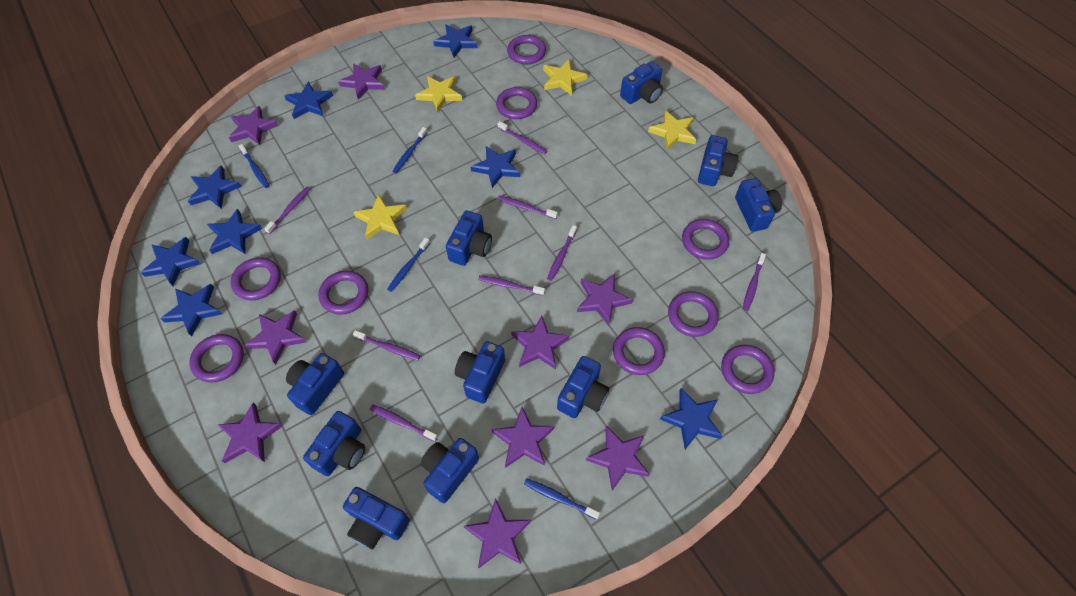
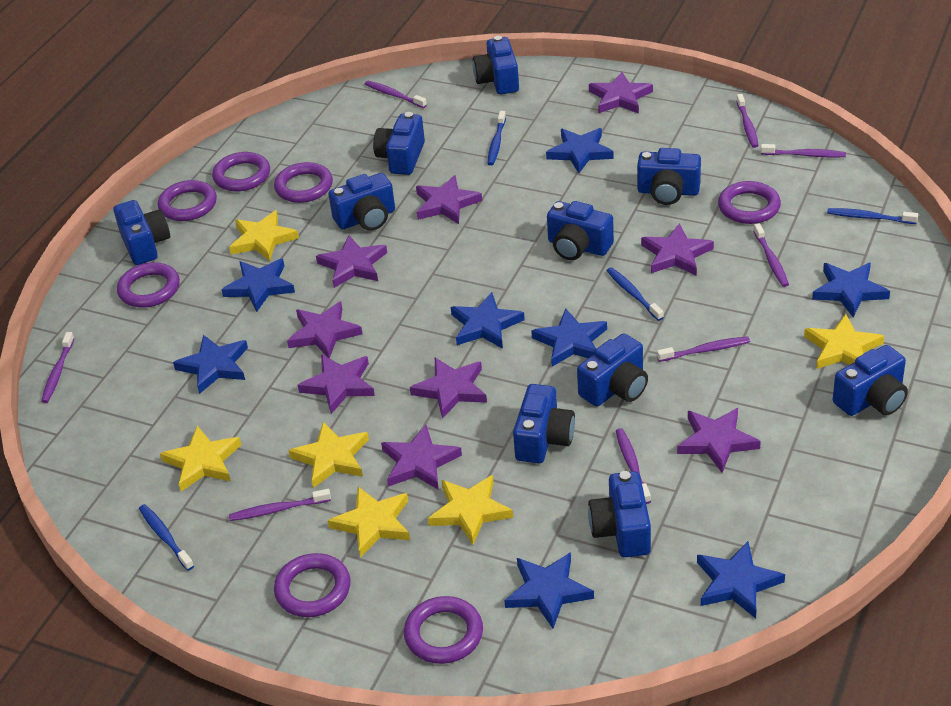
purple ring: [190,334,244,383] [231,257,281,300] [319,271,368,315] [496,87,537,119] [507,35,546,64] [613,327,665,375] [668,291,719,337] [682,219,729,260] [721,345,775,394] = 9 -> [117,262,180,308] [158,180,217,221] [212,152,270,191] [274,162,333,203] [274,553,351,617] [404,596,483,664] [718,181,781,224] = 7
yellow star: [353,194,407,240] [415,76,462,112] [543,59,587,96] [648,110,696,150] = 4 -> [160,426,241,491] [229,210,299,261] [288,422,369,488] [328,487,410,557] [428,475,513,545] [804,314,884,369] = 6

